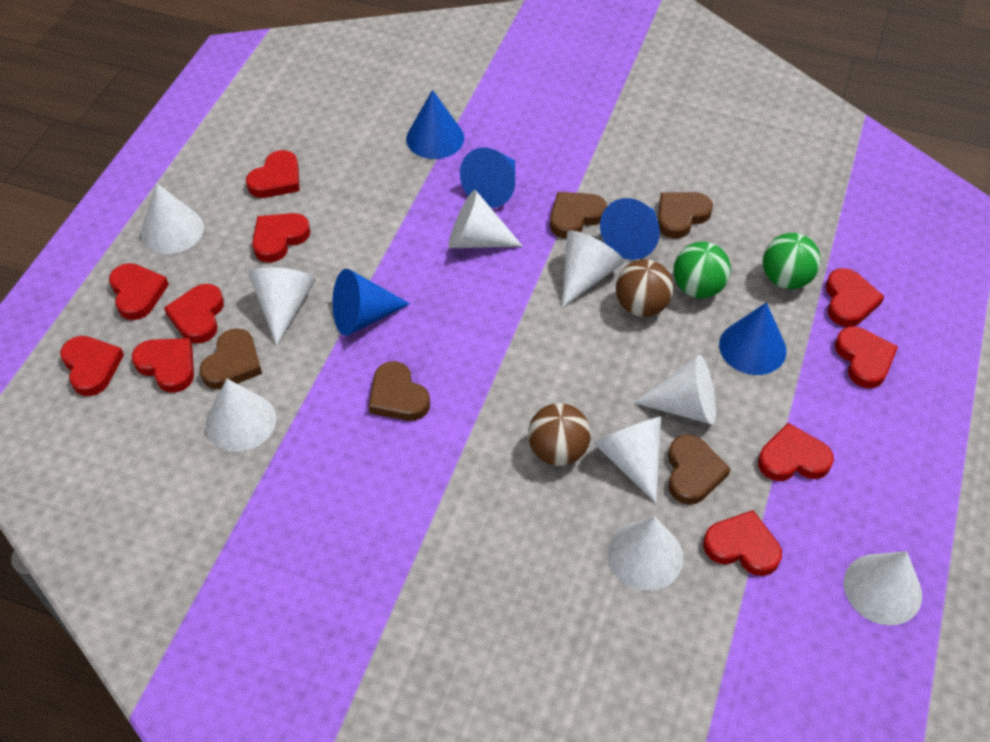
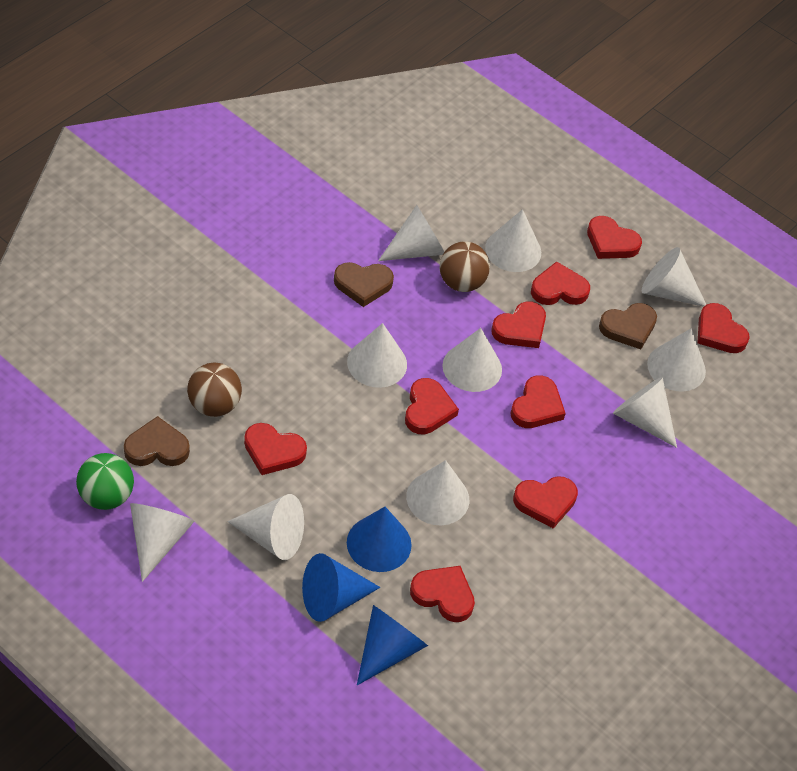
blue cone: [332,269,410,336] [406,90,464,159] [460,147,515,208] [600,198,660,260] [719,302,787,375] = 5 -> [302,553,380,622] [347,507,412,572] [357,605,428,685] = 3
brown heart: [200,328,262,389] [368,361,430,421] [550,192,607,238] [658,192,713,239] [668,434,731,505] = 5 -> [124,416,190,466] [334,262,394,307] [599,303,657,349] = 3
green ball: [673,242,731,299] [763,233,821,289] = 2 -> [76,453,134,510] = 1
red heart: [60,336,124,396] [109,263,169,320] [132,338,194,393] [164,284,224,344] [246,150,300,198] [252,213,310,263] [703,510,782,576] [758,423,834,481] [826,268,885,327] [835,326,898,388] = 10 -> [244,423,307,475] [405,378,459,434] [410,566,475,622] [491,301,546,348] [511,375,566,428] [513,476,578,529] [531,261,590,305] [587,216,642,259] [697,303,750,353] = 9
white cone: [141,183,204,254] [206,379,276,452] [249,268,316,346] [449,190,523,248] [562,230,624,308] [593,417,661,503] [607,517,683,591] [634,355,716,425] [844,551,922,625] = 9 -> [130,503,195,582] [227,494,304,560] [347,323,407,388] [378,205,444,261] [406,460,469,525] [442,328,502,392] [485,209,541,272] [613,377,677,448] [642,247,706,307] [647,329,706,392] = 10

